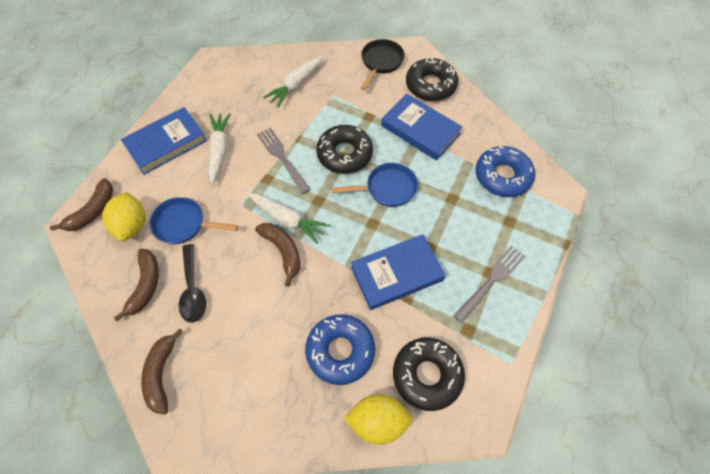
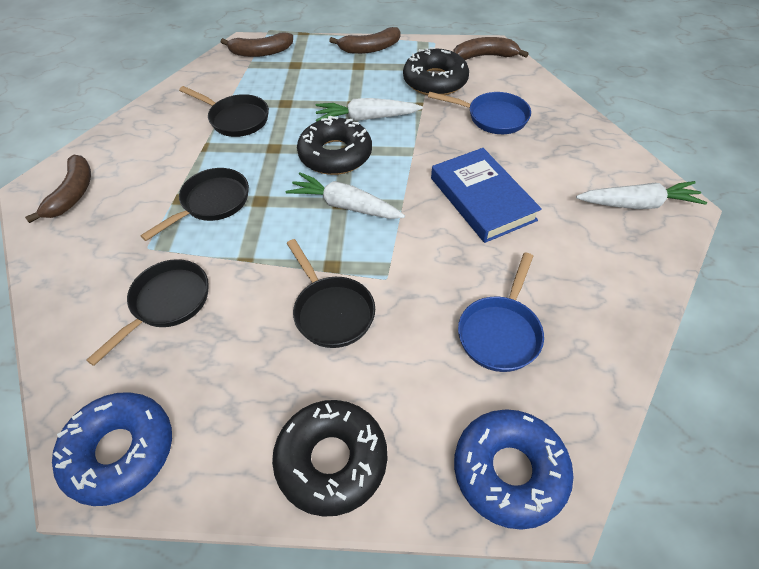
black pan: [361,39,405,90] = 1 -> [86,259,209,366] [140,168,249,241] [179,86,269,137] [287,239,375,348] = 4
black spoon: [179,244,206,323] = 1 -> none = 0
blue book: [121,107,207,175] [351,234,446,310] [381,94,463,161] = 3 -> [431,148,542,243] = 1
grey fork: [257,128,311,194] [453,246,525,323] = 2 -> none = 0
yellow lemon: [102,192,145,241] [344,394,412,445] = 2 -> none = 0

